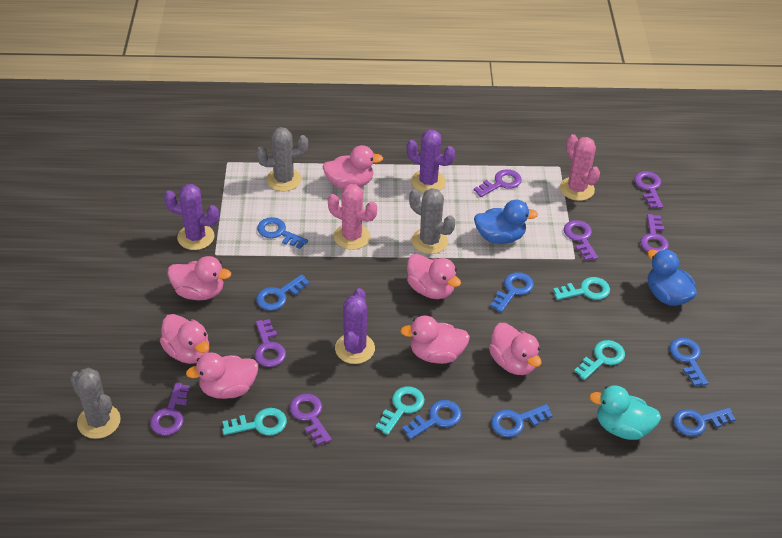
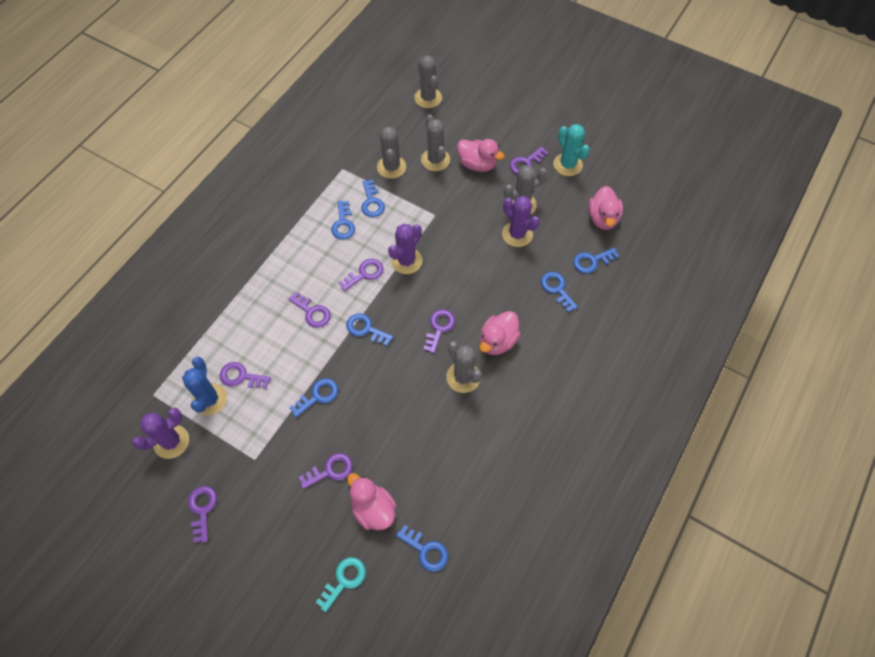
blue cactus: none = 0 -> [182,357,227,416] = 1
blue duck: [474,200,538,244] [647,249,697,306] = 2 -> none = 0
grey cactus: [70,368,120,439] [256,127,308,191] [409,188,455,254] = 3 -> [377,126,406,179] [414,56,442,108] [421,114,450,171] [446,341,482,393] [504,165,547,215] = 5
pink cactus: [328,184,377,250] [560,134,600,201] = 2 -> none = 0
pink duck: [160,314,209,364] [167,256,231,300] [186,352,258,399] [323,145,383,189] [400,315,470,364] [407,254,461,299] [489,323,542,375] = 7 -> [347,473,397,530] [457,139,505,172] [480,311,521,355] [588,186,623,230] = 4
turquoise cactus: none = 0 -> [554,124,590,176] = 1
turquoise duck: [589,385,661,440] = 1 -> none = 0
turquoise key: [222,408,287,435] [376,387,425,435] [553,277,610,300] [574,340,625,380] = 4 -> [316,557,366,612] = 1

